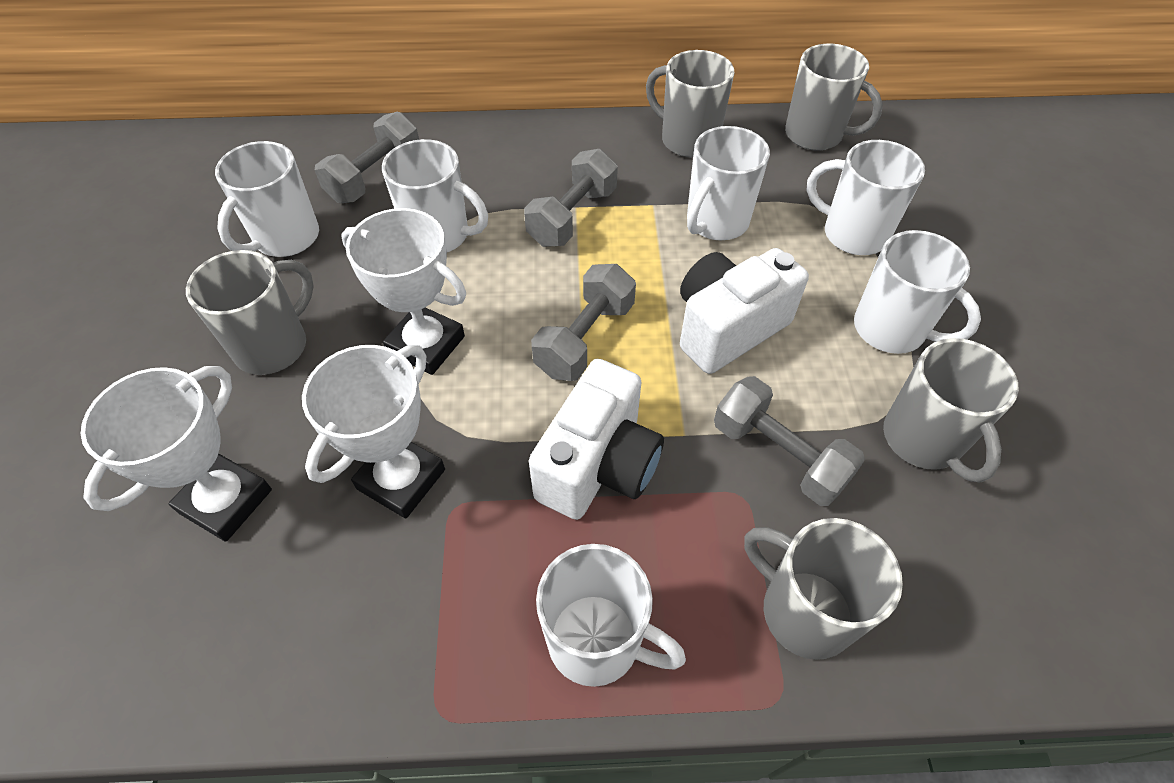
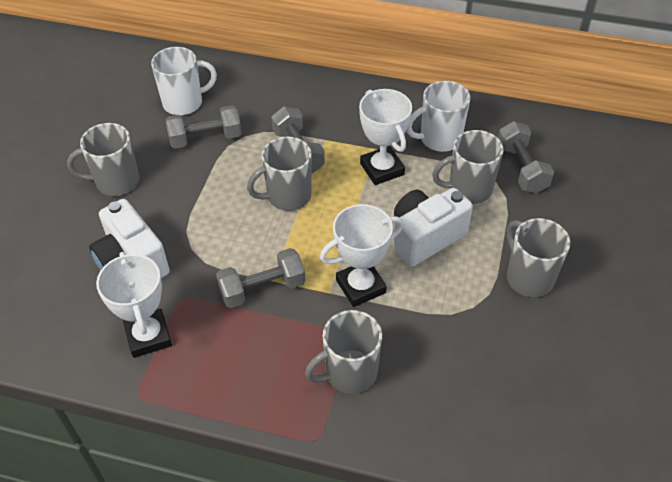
white mug: [215,141,319,257] [382,139,488,252] [536,544,686,687] [687,126,770,240] [806,140,925,255] [854,230,981,354] = 6 -> [151,47,217,115] [406,81,471,152] = 2

